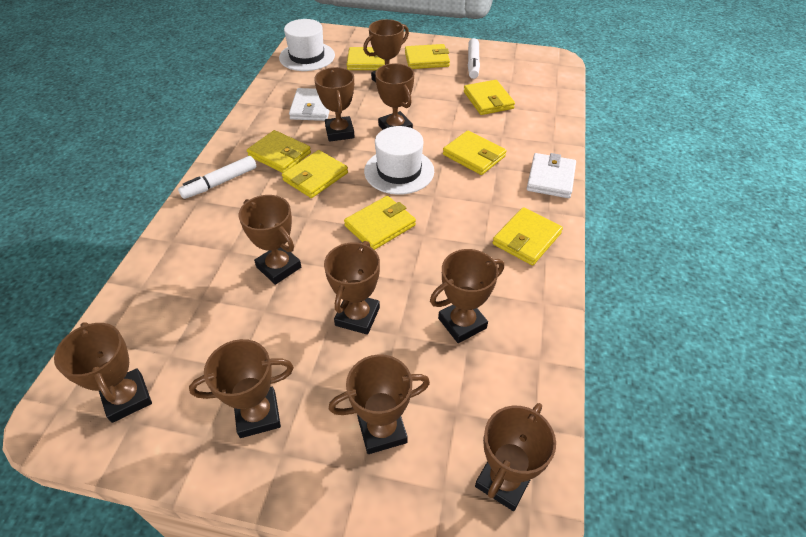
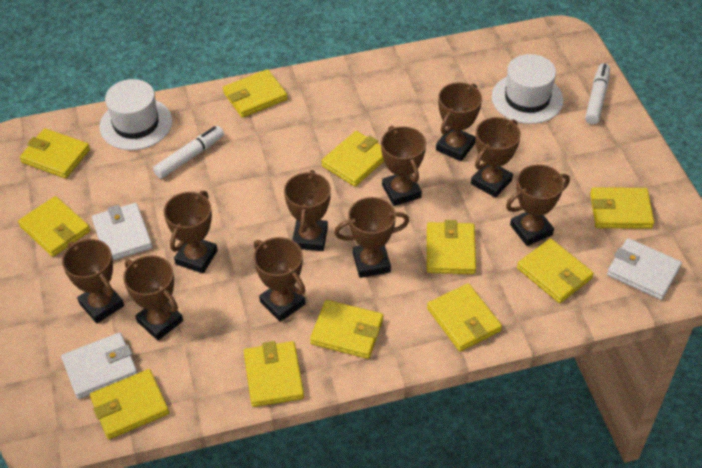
white wallet: [289,88,330,121] [527,153,576,198] = 2 -> [61,333,138,399] [92,203,152,260] [607,238,682,300] = 3
yellow wallet: [247,130,311,173] [282,150,348,198] [344,196,416,250] [347,47,385,70] [405,44,450,69] [443,131,506,175] [464,80,515,115] [492,207,563,265] = 8 -> [18,196,90,257] [20,128,90,179] [90,369,169,439] [223,69,288,118] [244,341,304,407] [310,300,383,359] [321,131,384,187] [427,220,476,274] [427,283,502,351] [517,238,594,303] [590,187,654,229] = 11

